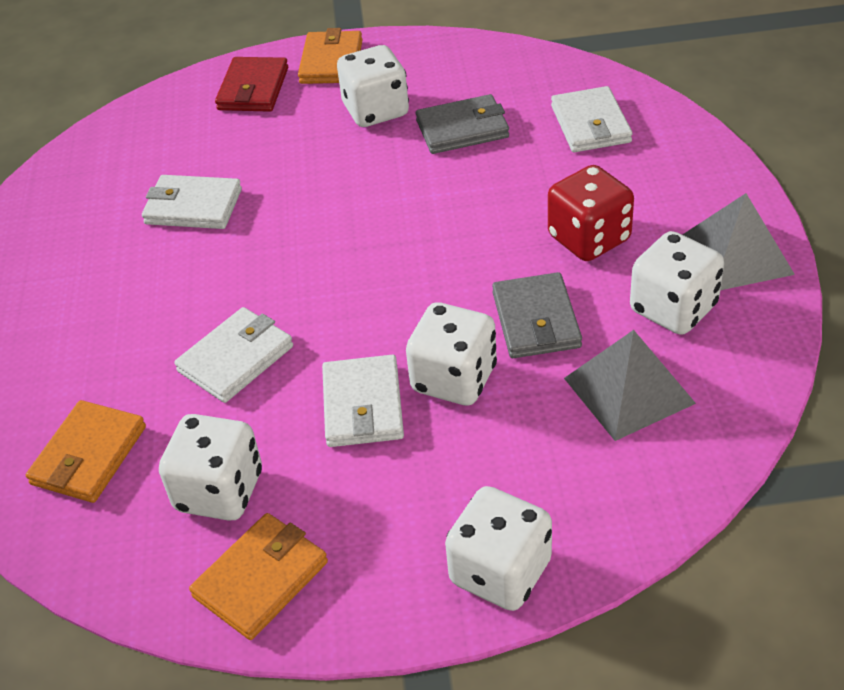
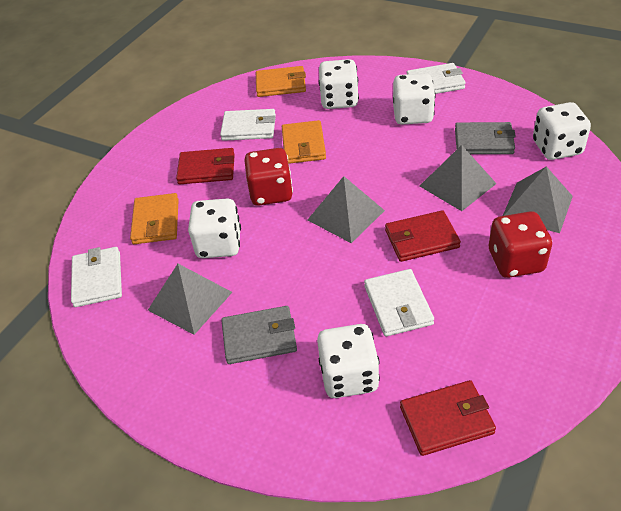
grey pyramid: [564,330,696,441] [682,193,795,290] = 2 -> [148,264,232,335] [308,176,385,243] [420,145,497,211] [503,166,573,233] = 4
red dice: [548,165,634,261] = 1 -> [244,148,293,206] [489,211,552,278] = 2
red wallet: [215,57,288,112] = 1 -> [176,148,235,184] [385,210,461,262] [400,380,496,456] = 3

